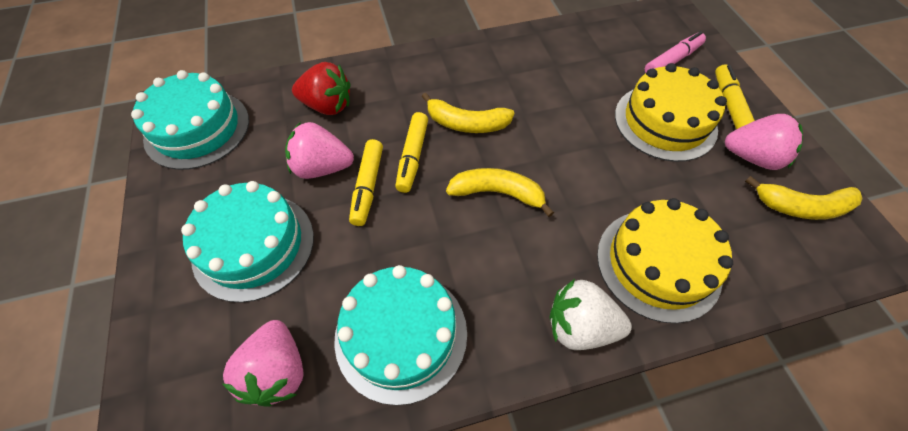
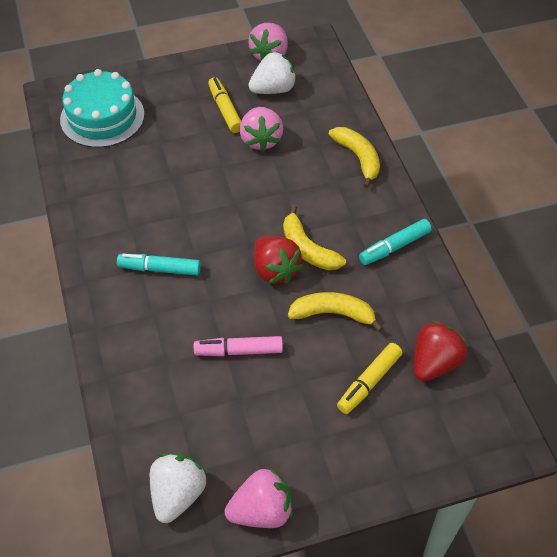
red strawberry: [292,62,350,115] = 1 -> [254,236,303,284] [414,321,467,381] = 2
turquoise cake: [131,70,249,170] [181,181,314,303] [334,265,467,405] = 3 -> [60,69,145,148] = 1
turquoise marker: none = 0 -> [117,254,201,276] [359,219,432,265] = 2
white strawberry: [550,279,632,350] = 1 -> [150,454,207,523] [248,51,297,94] = 2
yellow cake: [597,198,733,323] [615,63,727,162] = 2 -> none = 0
yellow marker: [349,139,383,226] [395,112,428,193] [715,64,755,129] = 3 -> [208,77,241,133] [337,343,403,414] = 2

